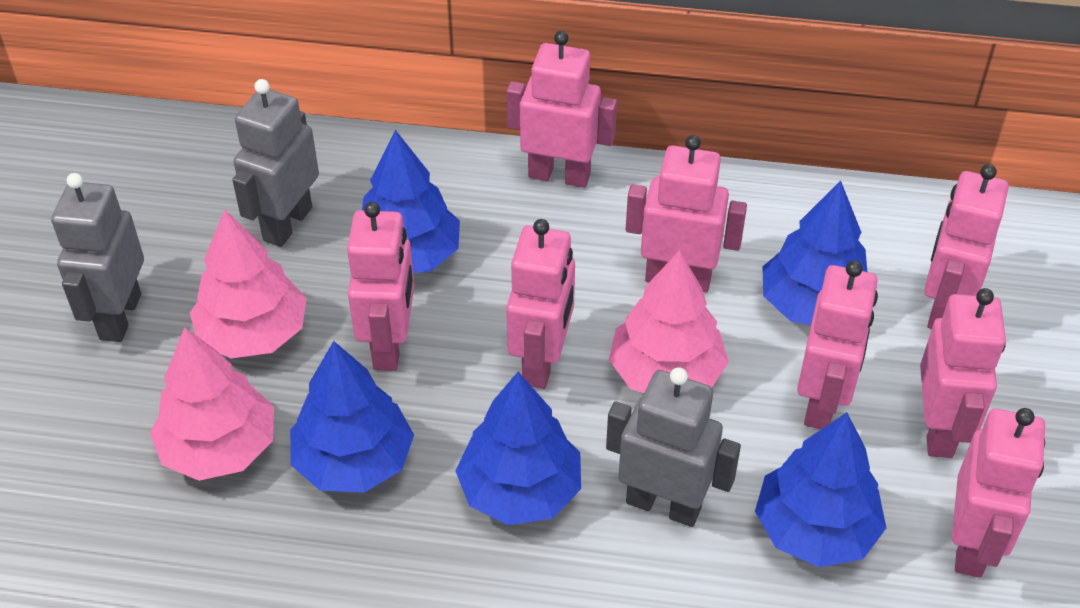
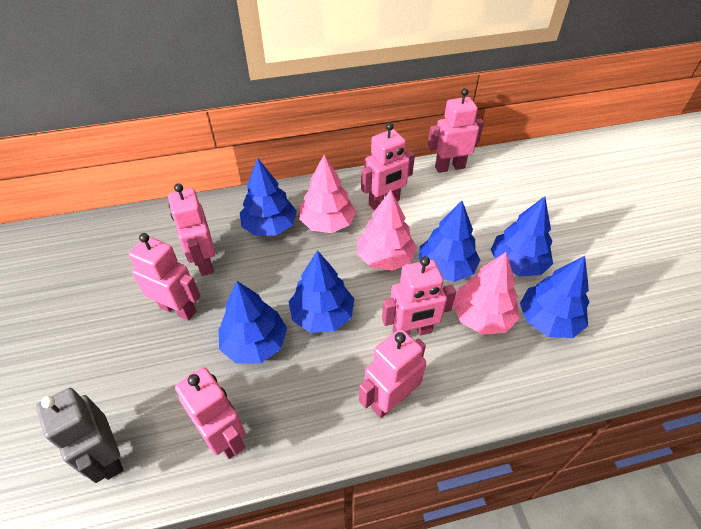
blue tree: [290,341,414,493] [362,130,460,273] [456,372,581,525] [755,412,886,567] [763,180,867,325] = 5 -> [218,281,287,364] [240,158,297,236] [289,250,354,333] [419,201,480,282] [491,196,553,276] [520,256,589,338] = 6
grey robot: [51,173,144,342] [232,79,319,247] [606,367,741,527] = 3 -> [36,388,123,483] = 1
pink robot: [347,202,414,371] [506,219,575,389] [507,31,617,188] [626,135,747,292] [797,260,878,429] [920,288,1006,458] [924,164,1009,329] [952,408,1045,578] = 8 -> [129,233,200,321] [168,183,215,276] [175,367,245,459] [359,329,426,418] [361,122,415,211] [382,256,456,335] [428,88,484,173] = 7

